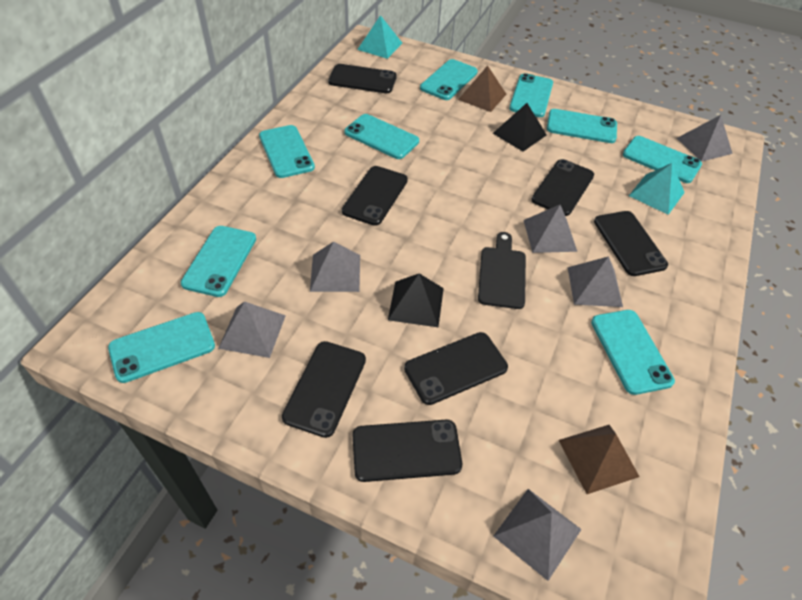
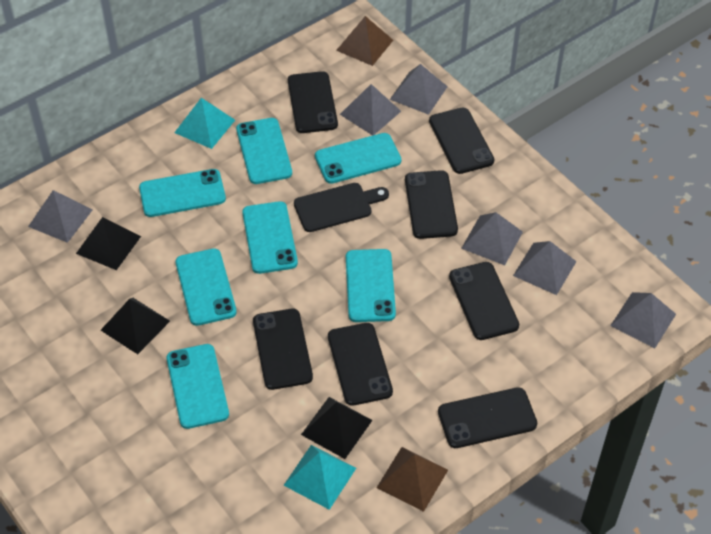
black pyramid: [388,274,444,327] [493,103,547,152] = 2 -> [76,217,141,270] [101,298,170,354] [301,397,373,459] = 3
turquoise phone: [108,312,215,383] [181,226,256,297] [259,125,315,178] [344,114,419,159] [420,59,478,100] [509,73,553,117] [547,109,617,143] [591,310,675,395] [623,136,702,183] = 9 -> [139,169,226,217] [166,344,229,429] [175,248,237,326] [236,118,292,184] [242,201,298,274] [315,133,401,184] [346,249,396,322] = 7

